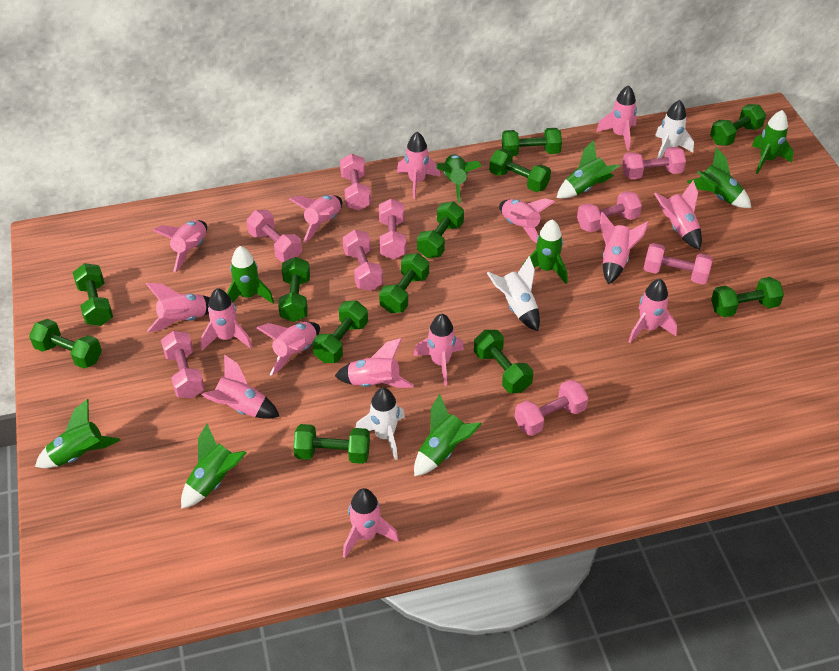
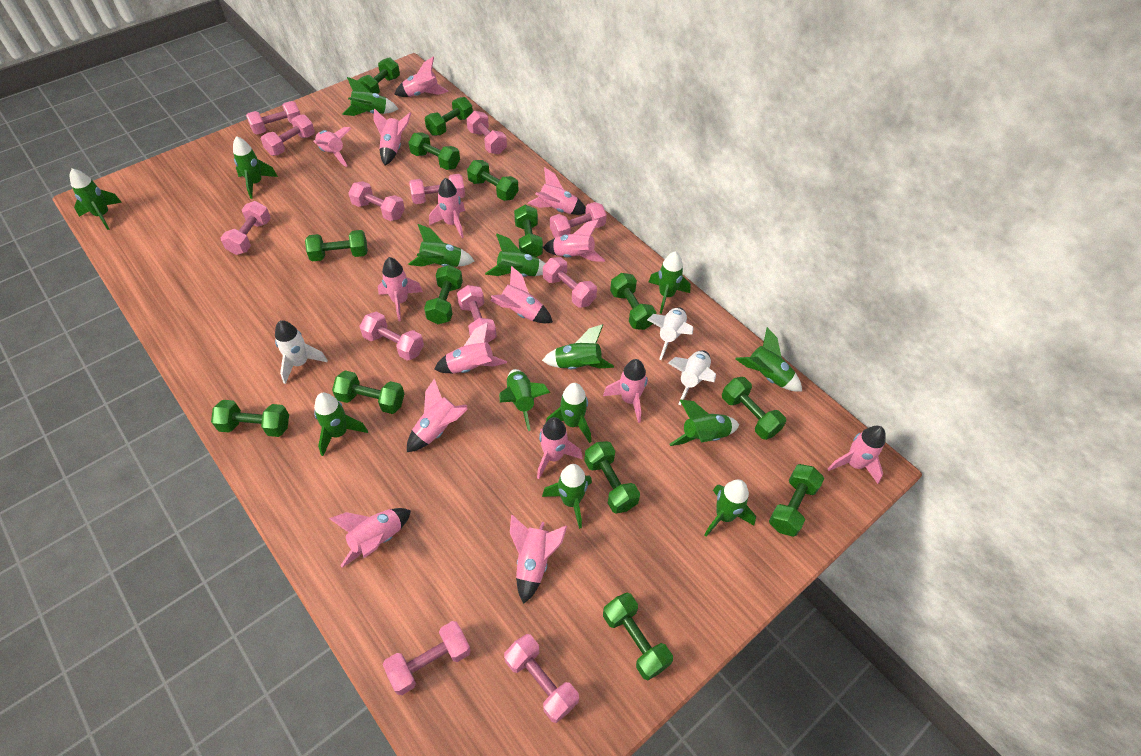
green dumbbell: [29,319,102,369] [73,263,113,326] [278,257,310,322] [293,424,370,464] [312,301,368,363] [379,253,429,313] [417,202,464,258] [474,330,533,393] [489,149,551,192] [502,128,562,156] [710,104,766,146] [711,277,784,317] = 12 -> [211,400,289,437] [305,230,368,262] [332,370,404,414] [357,57,400,94] [408,132,460,170] [424,265,463,324] [425,97,473,136] [467,160,519,201] [514,205,543,257] [584,441,640,513] [603,593,673,680] [610,273,656,330] [722,377,786,440] [769,464,824,537] = 14
green rocket: [35,399,121,468] [181,424,247,509] [227,246,274,303] [414,394,482,476] [436,154,482,203] [522,219,567,284] [557,140,620,199] [687,147,751,208] [752,110,794,174] = 9 -> [70,168,122,230] [233,136,278,199] [314,393,368,456] [342,77,398,116] [408,224,474,267] [485,233,546,277] [499,369,550,431] [542,324,614,369] [542,464,592,529] [546,383,591,443] [648,251,691,314] [669,400,739,446] [704,479,756,537] [735,327,802,392] = 14
pink dumbbell: [161,331,205,398] [247,210,302,262] [340,154,371,211] [343,230,383,291] [379,199,406,259] [514,380,589,436] [577,191,642,232] [622,147,686,180] [643,243,713,284] = 9 -> [221,201,271,255] [246,101,300,134] [261,114,315,156] [349,181,405,221] [359,311,424,361] [383,621,471,695] [409,174,465,204] [457,285,496,343] [467,111,507,154] [504,634,579,723] [543,257,597,308] [550,202,607,238] = 12

